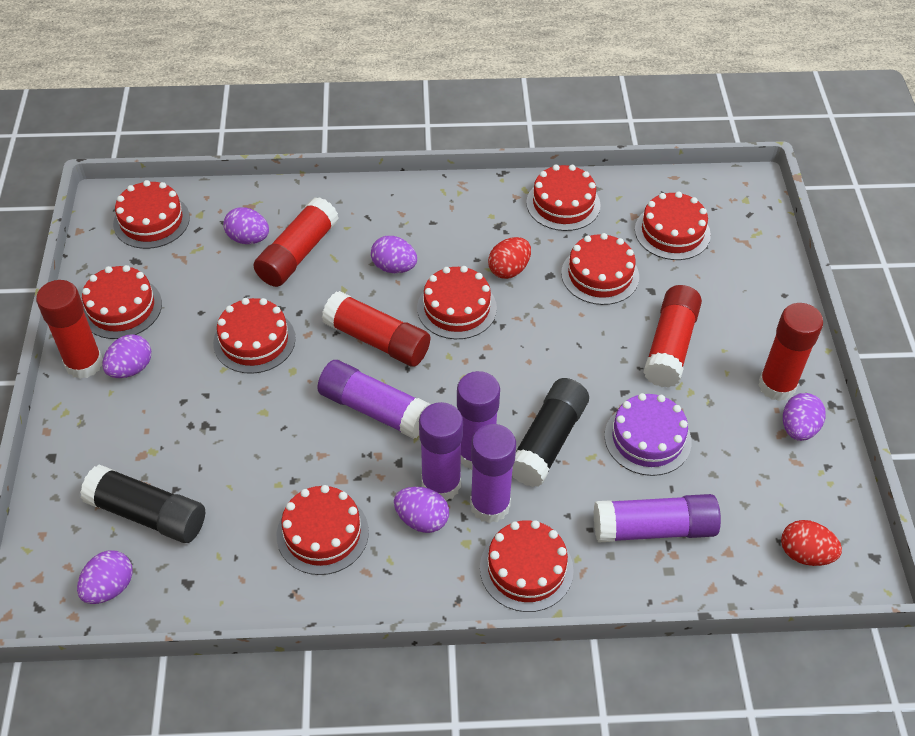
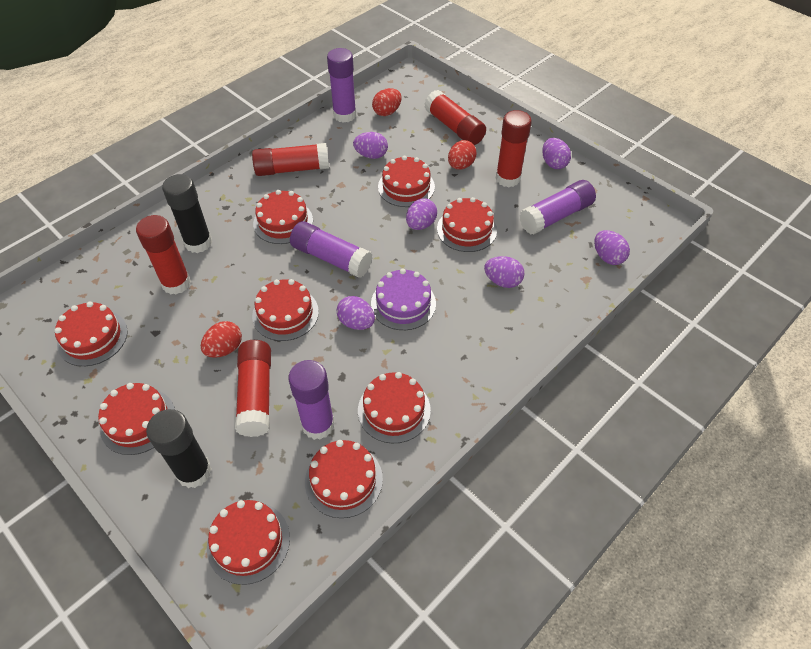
purple glue stick: [317,360,430,439] [419,402,463,501] [457,371,500,470] [470,424,516,523] [594,494,721,543] = 5 -> [288,360,335,440] [290,221,372,278] [327,48,356,123] [519,180,596,234] = 4
red egg: [488,237,531,279] [781,520,842,566] = 2 -> [201,321,242,358] [372,88,402,116] [448,140,477,170] = 3

